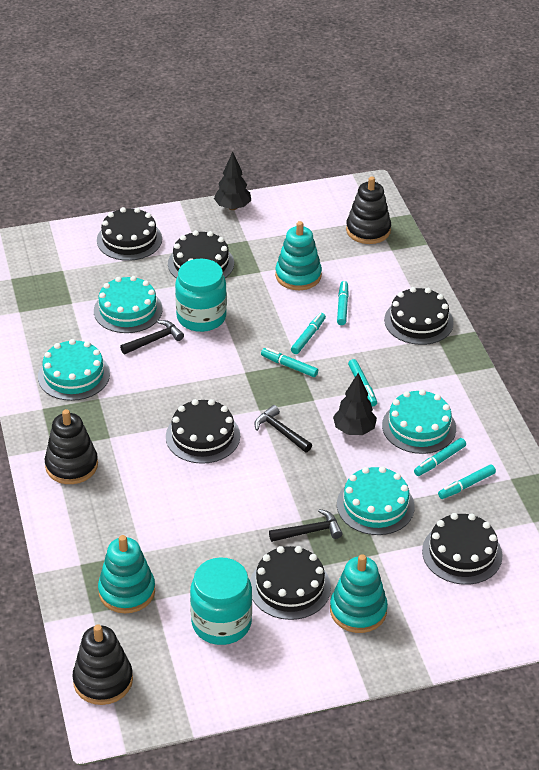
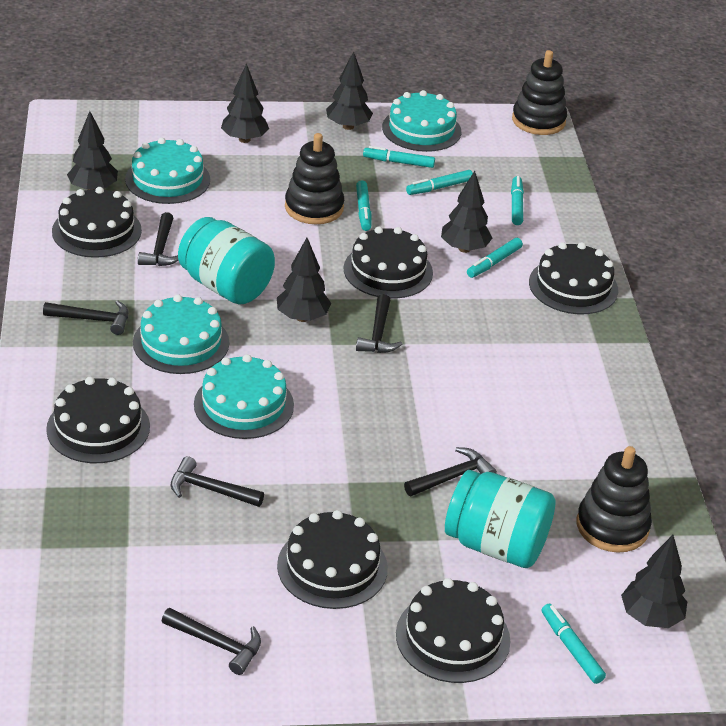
black hammer: [120,320,184,354] [254,405,312,452] [269,509,343,542] = 3 -> [43,300,128,335] [138,212,179,266] [162,608,261,675] [171,456,264,507] [356,294,402,353] [404,447,497,496] = 6
black tree: [214,151,251,210] [333,373,377,435] = 2 -> [67,111,118,190] [221,63,269,143] [277,238,332,322] [326,51,373,130] [441,171,492,253] [621,535,687,628] = 6
turquoise stacking toy: [98,535,155,613] [275,221,322,290] [330,554,388,633] = 3 -> none = 0

